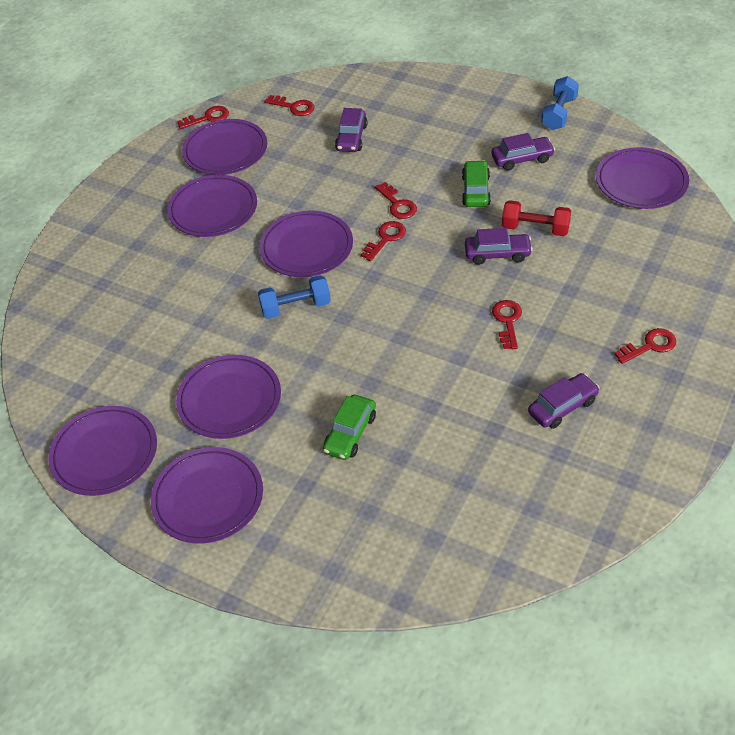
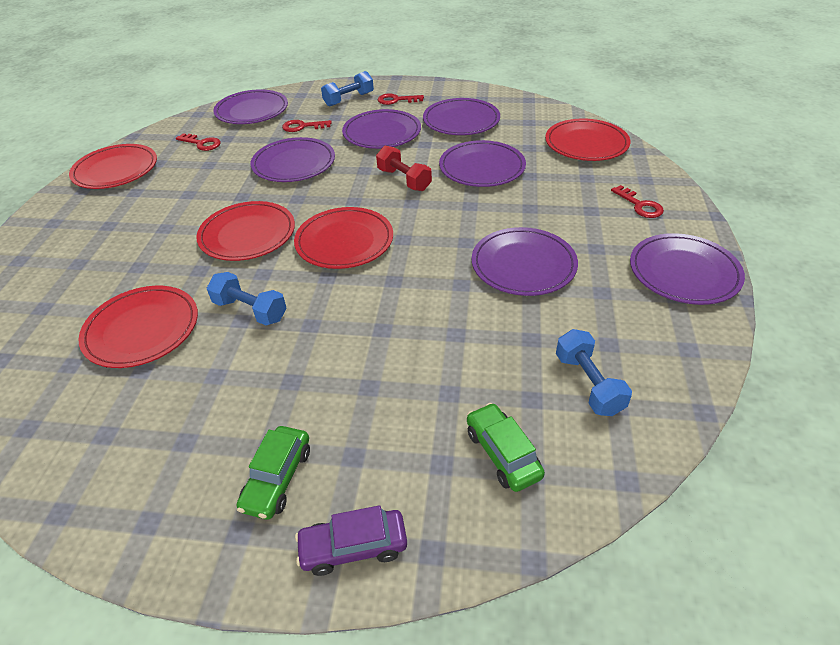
blue dumbbell: [258,275,331,319] [541,76,579,130] = 2 -> [207,272,286,325] [321,71,374,107] [556,329,632,416] = 3
purple car: [335,108,368,152] [465,228,533,265] [492,133,555,171] [528,373,600,429] = 4 -> [295,505,407,576] = 1
red key: [177,106,229,129] [265,95,315,116] [361,221,406,261] [375,182,417,219] [492,300,522,349] [614,328,676,364] = 6 -> [176,133,221,151] [282,120,332,132] [378,93,424,105] [611,185,664,218] = 4
red plate: none = 0 -> [69,144,157,189] [78,286,198,368] [196,201,295,261] [294,207,393,269] [545,119,630,161] = 5

